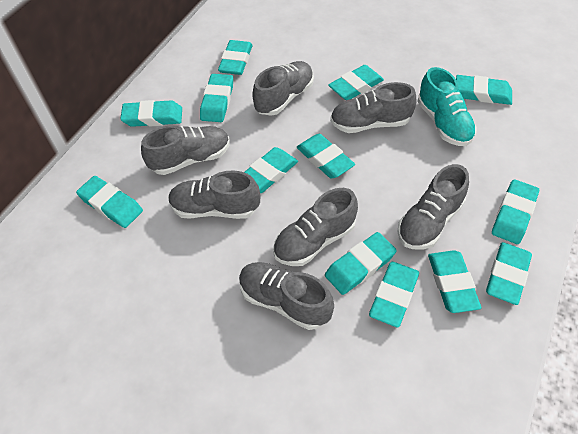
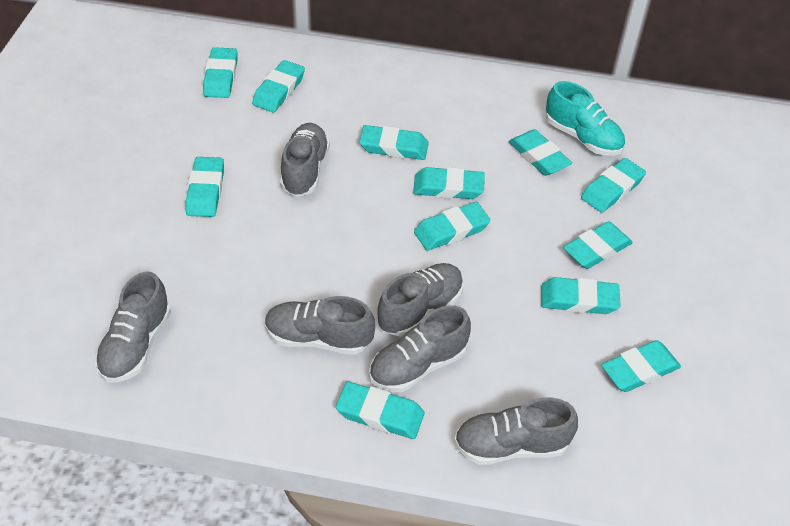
grey shoe: [141,125,230,175] [168,171,260,219] [239,262,334,330] [252,61,314,116] [273,188,358,266] [330,82,416,133] [397,164,469,250] = 7 -> [95,271,171,382] [265,296,375,355] [280,123,330,197] [369,305,471,392] [377,263,463,337] [454,398,578,465] = 6
turquoise eraser: [76,176,143,228] [120,100,182,127] [200,74,233,122] [218,40,253,75] [244,147,298,193] [296,134,355,178] [325,232,397,295] [328,65,384,100] [369,262,419,328] [428,250,481,313] [456,75,512,105] [486,242,532,305] [492,179,539,244] = 13 -> [186,157,224,217] [203,47,238,98] [252,60,305,112] [336,382,424,439] [359,125,429,160] [413,167,485,199] [414,202,491,251] [509,129,572,176] [541,277,621,314] [563,221,633,269] [581,158,646,213] [601,340,681,392] = 12

